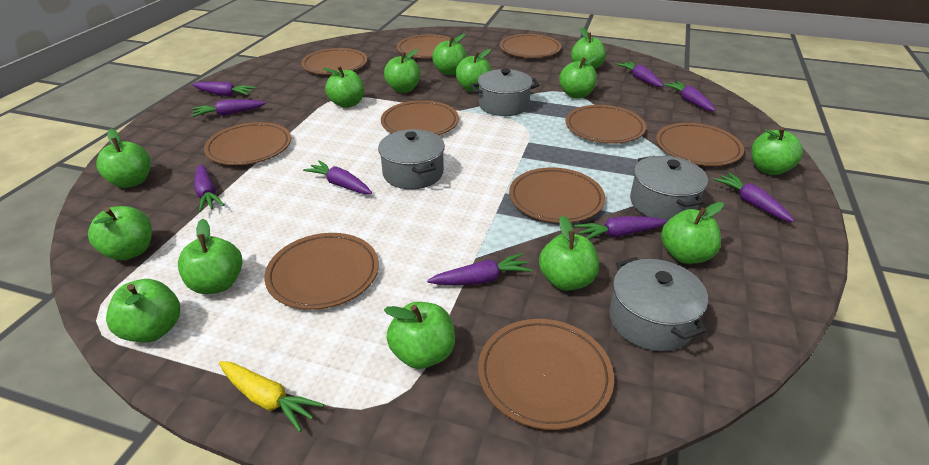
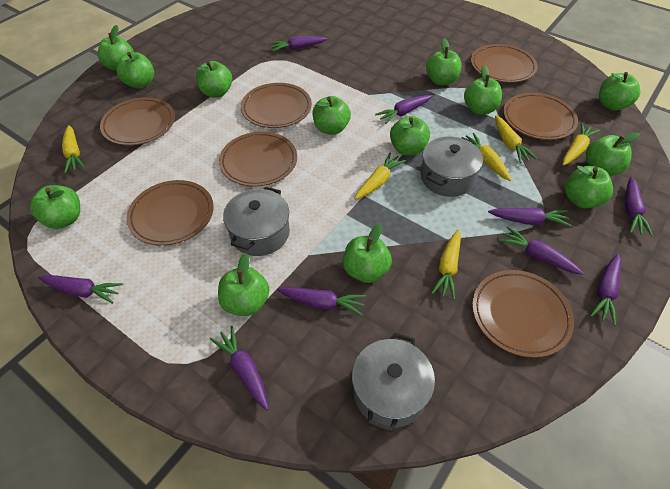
brown plate: [204,122,291,165] [264,233,379,310] [301,48,367,75] [381,100,459,135] [397,34,454,58] [478,319,614,430] [500,34,561,58] [509,167,605,223] [565,105,646,144] [656,123,744,166] = 10 -> [100,97,175,146] [127,180,214,246] [219,132,297,187] [241,83,312,128] [471,44,538,83] [472,270,574,358] [503,93,578,140] = 7
green apple: [88,206,152,260] [96,129,151,188] [106,279,180,343] [178,219,242,294] [322,66,364,108] [384,49,421,93] [384,302,455,369] [432,34,467,75] [456,49,492,92] [539,215,599,291] [559,55,598,98] [571,27,606,69] [661,202,724,264] [751,127,803,175] = 14 -> [30,185,80,229] [98,25,134,71] [117,52,154,89] [196,61,232,97] [218,253,269,316] [313,96,351,135] [343,224,392,283] [390,116,430,155] [426,38,462,85] [464,65,502,115] [565,166,613,208] [586,132,640,176] [599,72,640,111] = 13
grey pot: [378,129,445,189] [471,68,539,116] [609,257,708,352] [630,156,708,220] = 4 -> [223,186,290,256] [352,333,435,432] [421,136,483,197] = 3
yellow carrot: [219,361,324,432] = 1 -> [62,125,85,173] [354,153,406,200] [431,230,461,300] [466,133,511,181] [495,115,537,163] [563,123,600,166] = 6

